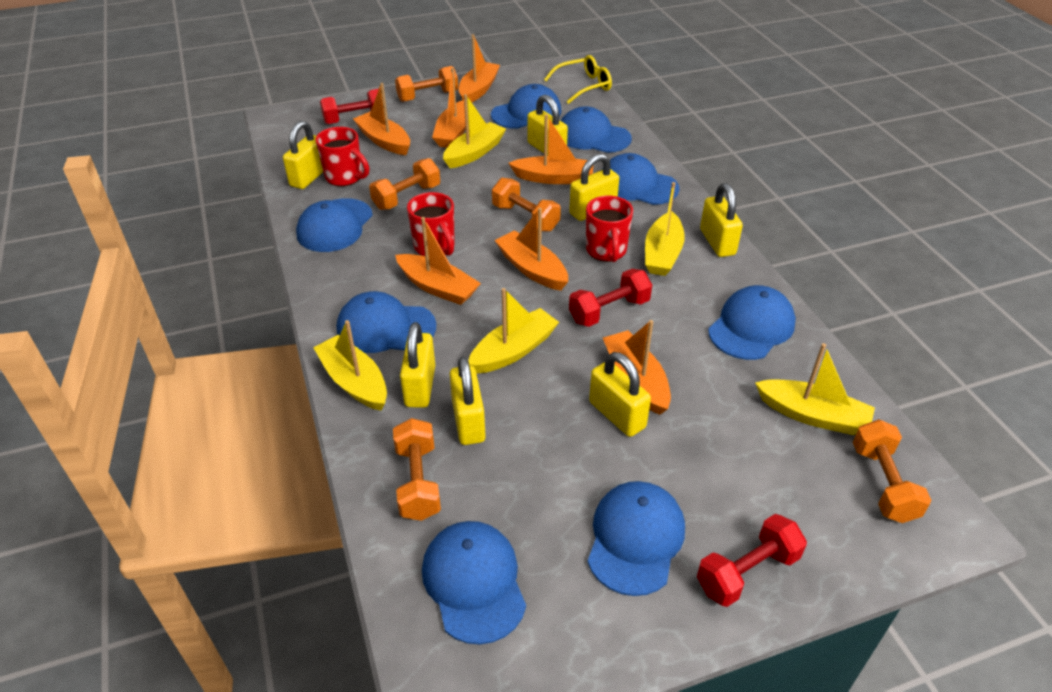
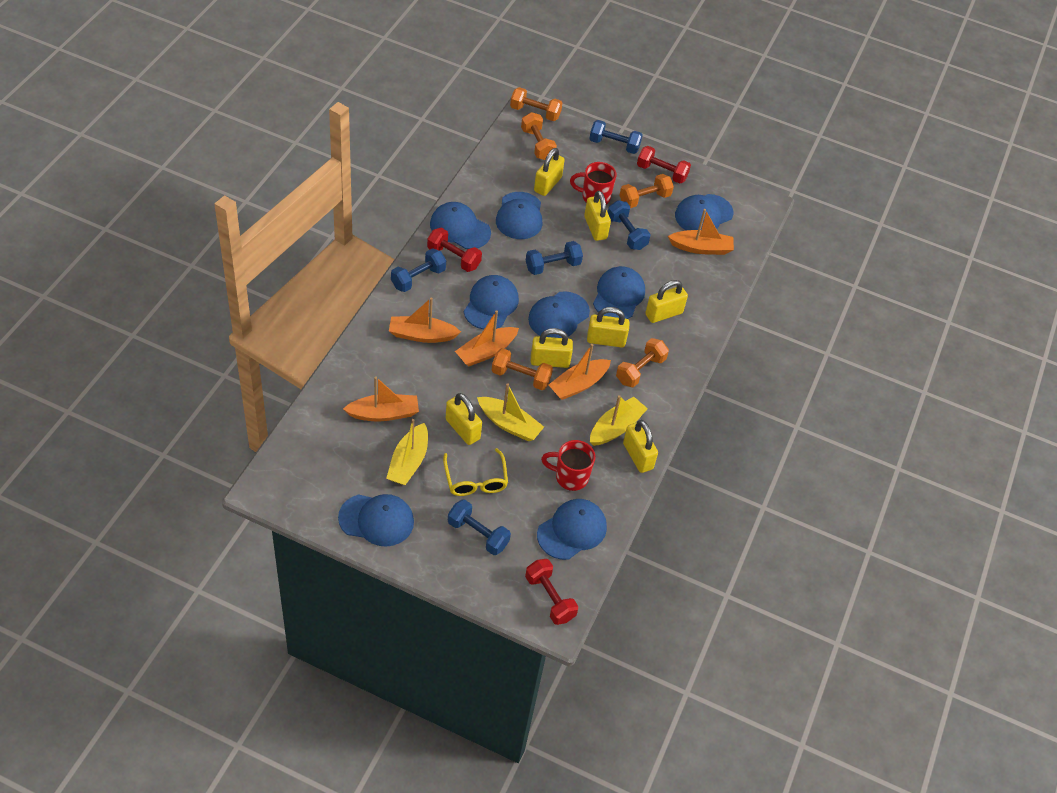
blue dumbbell: none = 0 -> [391,248,446,292] [448,499,511,555] [526,241,583,275] [589,120,643,154] [608,200,651,250] = 5
orange boat: [353,83,410,155] [395,217,481,305] [432,68,466,148] [459,34,500,102] [495,208,568,291] [508,114,593,184] [603,320,671,415] = 7 -> [343,377,419,421] [389,297,461,343] [455,310,519,366] [549,344,611,400] [668,209,734,255] = 5
red mug: [316,127,369,187] [407,192,455,256] [586,196,633,262] = 3 -> [541,440,595,491] [570,162,616,204] = 2
yellow boat: [313,320,387,411] [443,94,506,168] [468,288,559,373] [645,182,685,276] [755,343,875,435] = 5 -> [386,419,428,485] [477,383,544,441] [590,395,648,446] = 3

